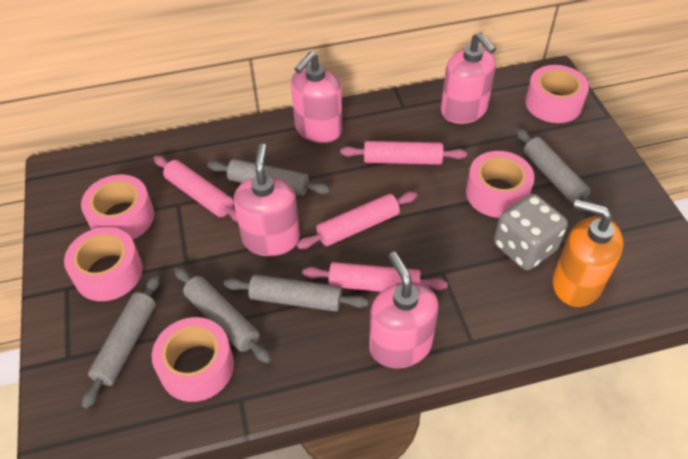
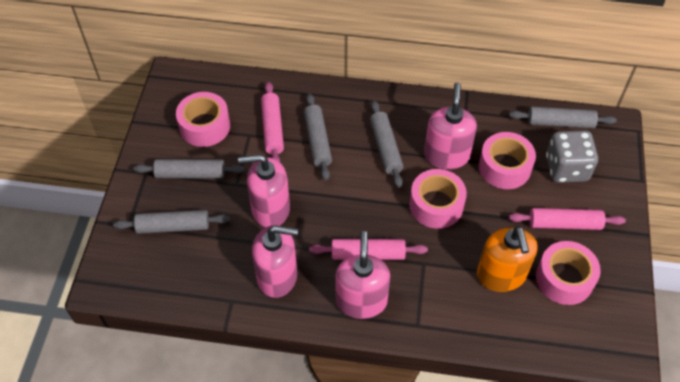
pink rolling pin: [154,156,238,222] [296,191,417,249] [303,262,448,292] [340,141,467,165] = 4 -> [261,82,284,162] [309,239,428,260] [509,208,626,230] = 3
pink tape: [64,227,143,301] [81,175,154,240] [152,317,234,402] [466,151,535,218] [525,65,589,123] = 5 -> [176,92,230,147] [409,169,467,229] [479,132,536,189] [536,241,601,305] = 4

